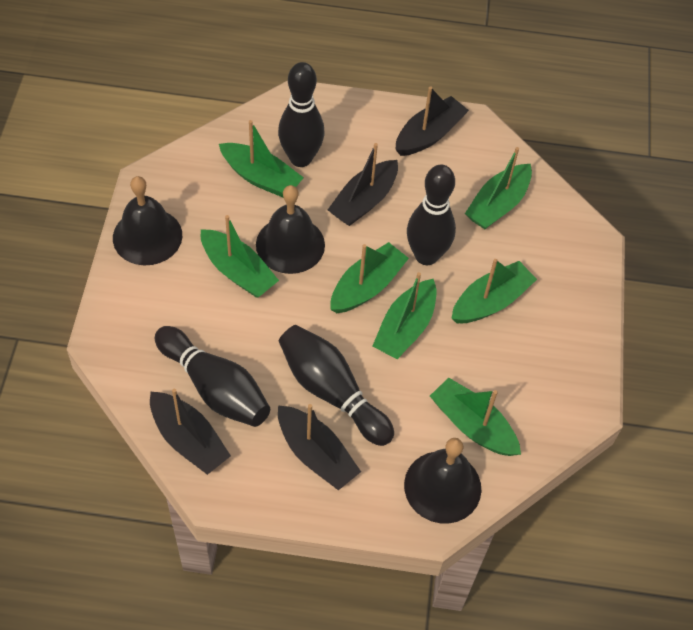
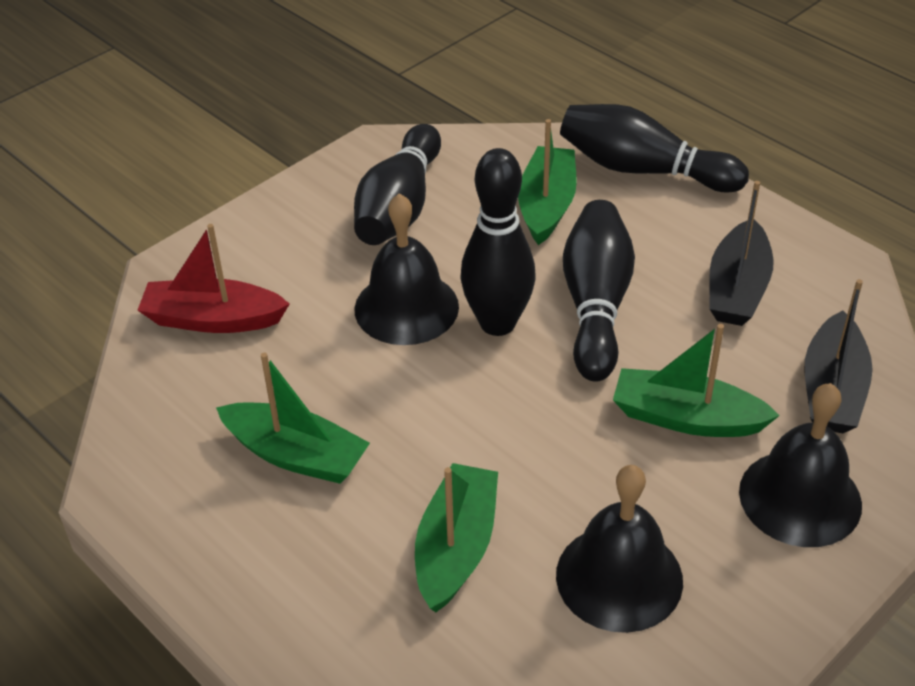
black boat: [150,388,231,475] [278,404,361,490] [328,143,398,226] [395,86,469,156] = 4 -> [709,181,774,326] [804,279,873,433] = 2
green boat: [201,215,279,298] [219,120,304,198] [330,242,409,313] [373,272,436,359] [430,377,521,456] [451,259,537,323] [465,147,532,229] = 7 -> [216,353,370,484] [415,463,498,612] [518,119,577,245] [613,324,780,437] = 4
red boat: none = 0 -> [137,224,289,333] = 1

